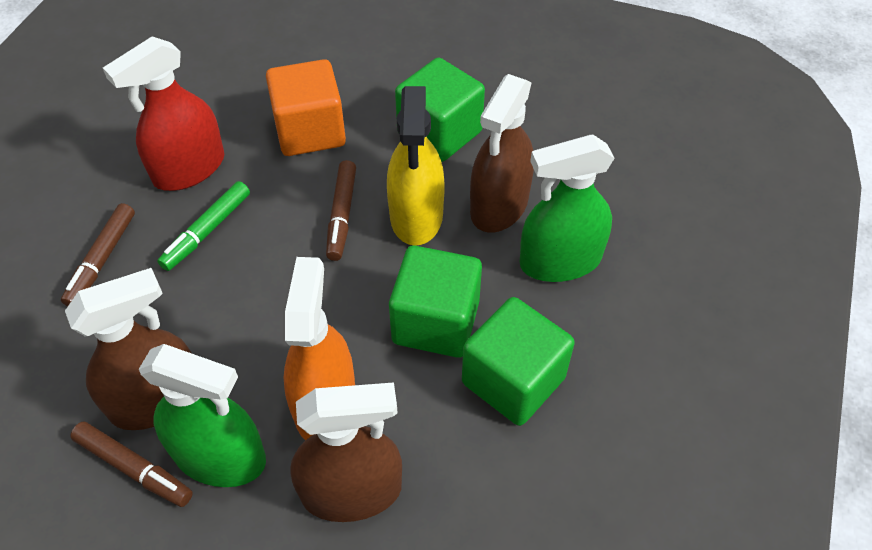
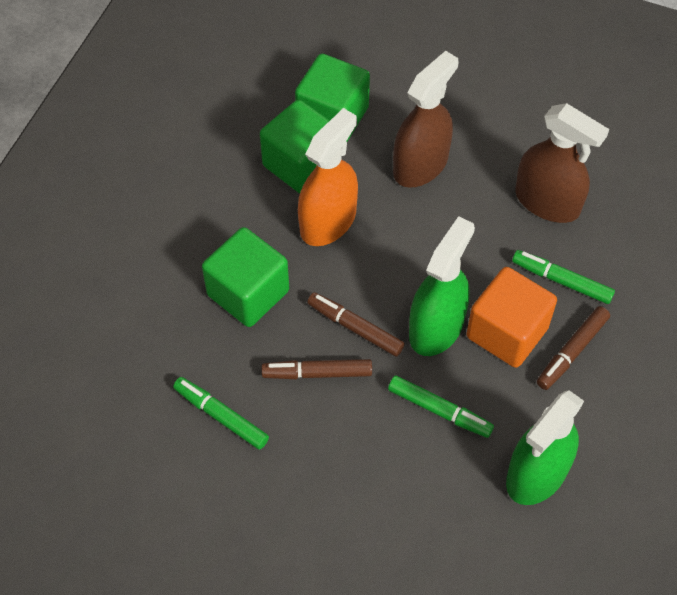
brown spray bottle: [65,268,192,430] [290,382,402,522] [470,74,534,233] = 3 -> [393,51,459,188] [515,103,609,223] = 2
green marker: [157,181,250,271] = 1 -> [173,377,269,450] [388,376,494,438] [512,250,615,304] = 3
red spray bottle: [103,37,224,191] = 1 -> none = 0
yellow spray bottle: [387,86,445,246] = 1 -> none = 0

